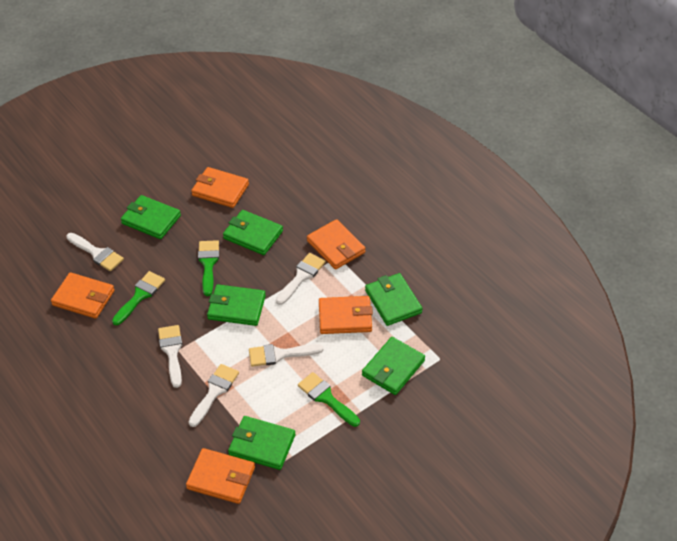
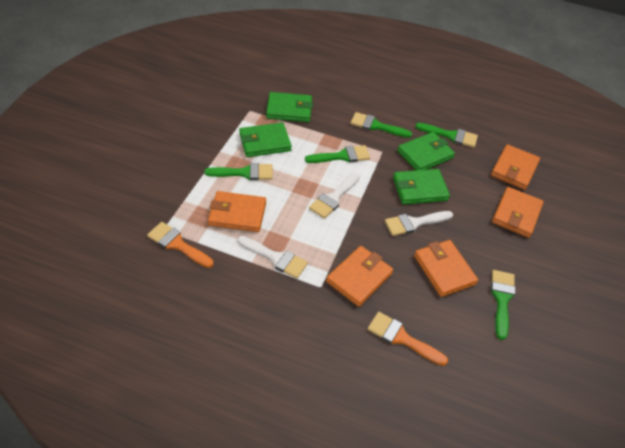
green brush: [112,271,165,325] [198,240,219,296] [298,372,360,427] = 3 -> [204,163,273,180] [305,145,370,163] [350,112,412,138] [415,123,478,148] [491,270,515,340] = 5
green wallet: [121,195,181,239] [207,284,266,326] [223,210,283,255] [228,416,295,470] [362,337,425,395] [365,273,423,326] = 6 -> [239,123,292,157] [266,92,313,122] [393,169,450,205] [397,132,455,170] = 4
orange brush: none = 0 -> [147,222,214,268] [368,312,448,366] = 2
white brush: [66,233,124,271] [158,325,182,388] [189,364,239,427] [249,344,323,367] [276,253,326,305] = 5 -> [238,236,308,279] [309,173,359,219] [385,211,453,236] = 3

